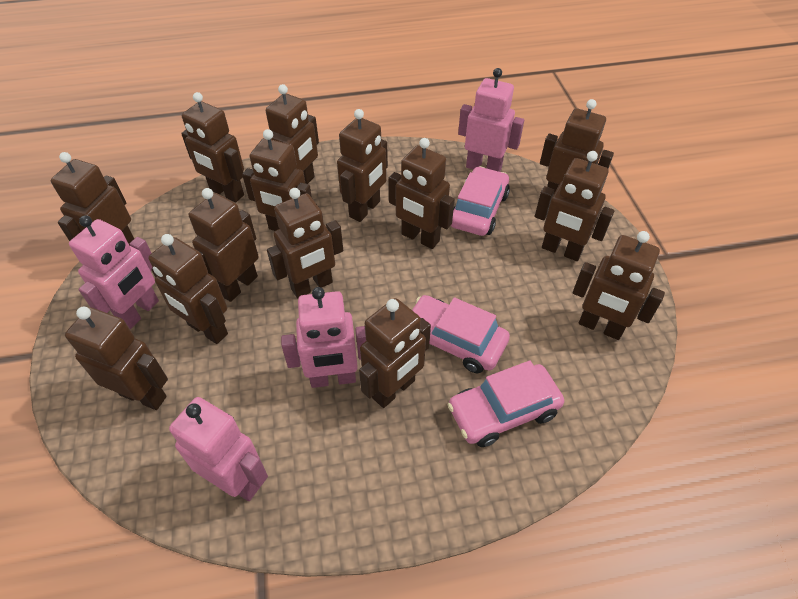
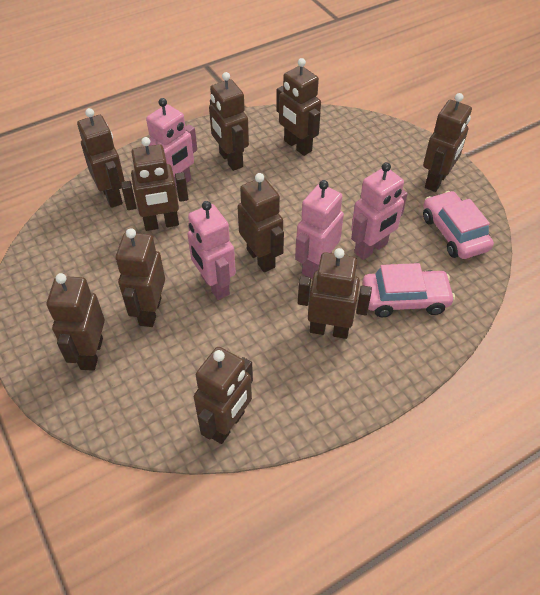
brown robot: [51,152,134,245] [65,306,168,410] [148,234,228,344] [181,92,244,202] [189,188,259,302] [242,129,312,231] [266,84,319,184] [267,188,343,298] [337,109,388,222] [359,298,431,408] [388,138,454,249] [535,151,614,261] [540,99,614,195] [573,231,665,340] = 14 -> [47,273,105,371] [77,108,125,208] [116,228,165,327] [121,137,188,231] [194,347,253,444] [209,72,249,171] [238,173,284,272] [276,58,321,156] [298,248,372,339] [423,93,472,192] = 10
pink car: [412,295,510,373] [448,361,564,447] [451,166,510,236] = 3 -> [362,263,455,317] [423,191,494,259] = 2

